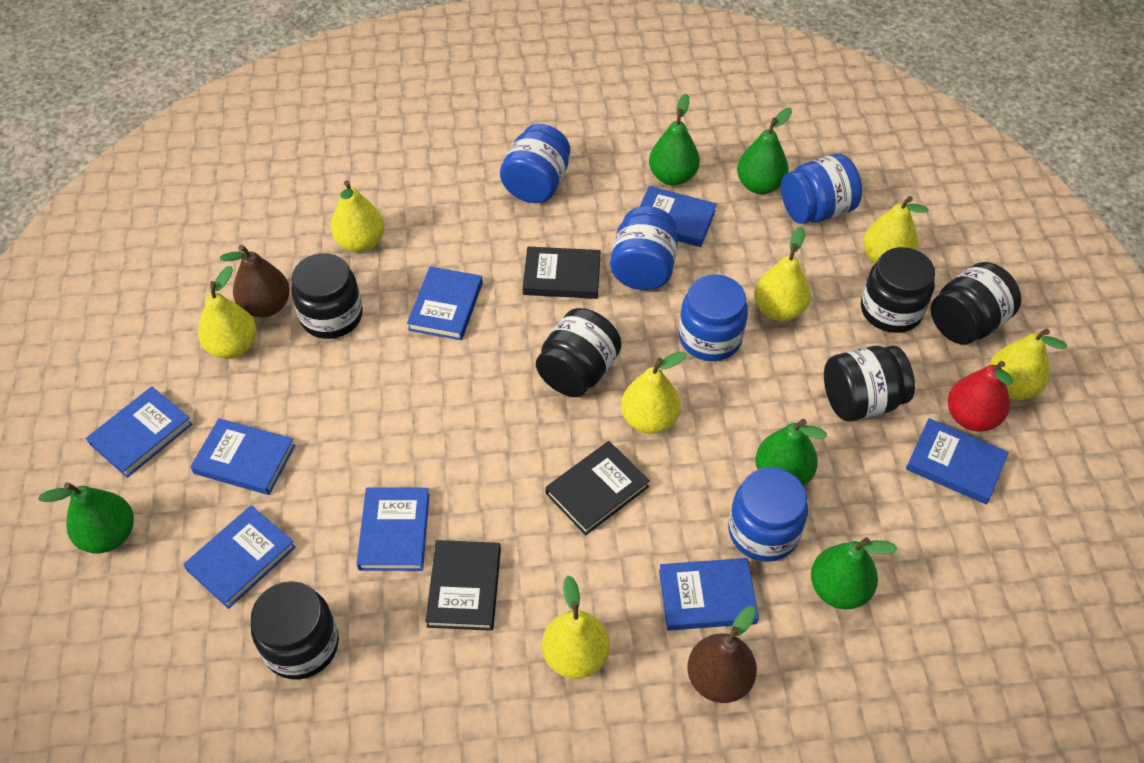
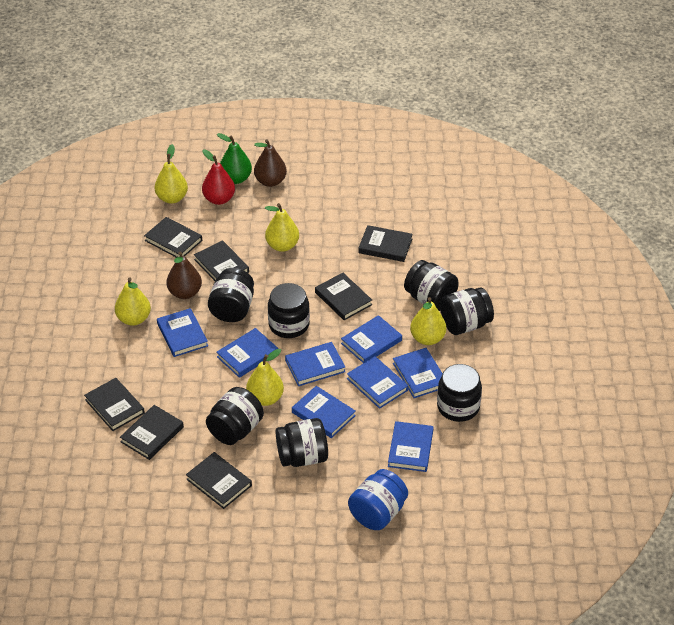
black book: [425,540,501,631] [523,247,601,299] [545,441,650,535] = 3 -> [84,378,145,431] [120,405,184,460] [144,217,202,258] [186,452,252,509] [194,240,249,281] [315,273,372,320] [358,225,413,262] = 7
black jar: [251,581,339,680] [291,253,363,339] [536,308,622,397] [824,345,915,422] [861,247,935,333] [931,262,1021,345] = 6 -> [206,387,264,445] [208,268,254,322] [268,283,310,338] [276,418,328,467] [404,260,459,311] [437,364,482,422] [440,287,494,335] = 7
blue jar: [500,124,570,203] [610,206,678,290] [679,274,748,361] [728,467,808,562] [781,154,862,224] = 5 -> [348,469,408,530] = 1
green pear: [38,482,134,553] [649,94,700,186] [737,108,792,194] [755,419,827,486] [811,537,897,609] = 5 -> [217,133,252,184] = 1
yellow pear: [198,266,257,359] [331,180,385,252] [542,575,610,679] [621,352,686,434] [754,226,811,321] [863,196,929,264] [989,328,1067,400] = 7 -> [115,277,151,326] [154,144,188,203] [246,349,284,406] [265,203,299,252] [410,297,446,345] = 5

